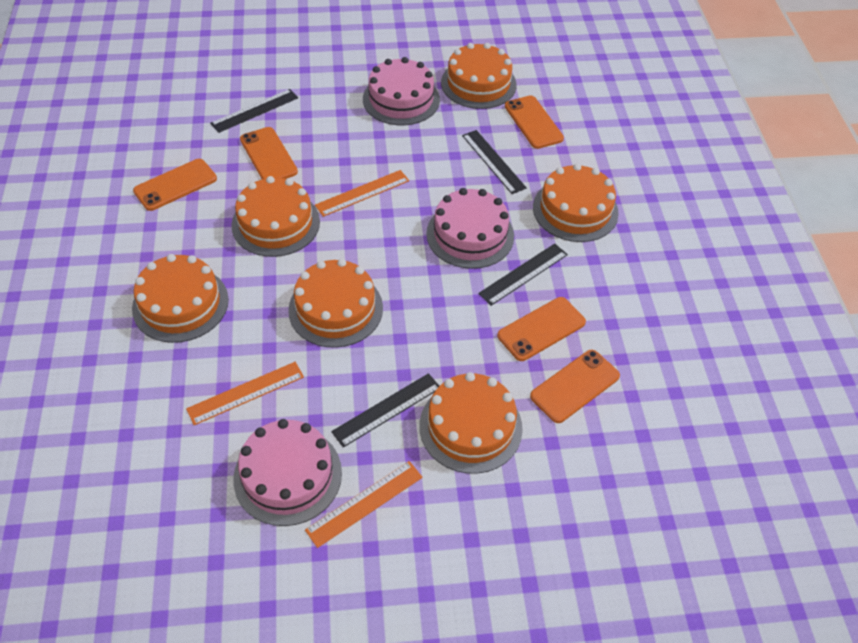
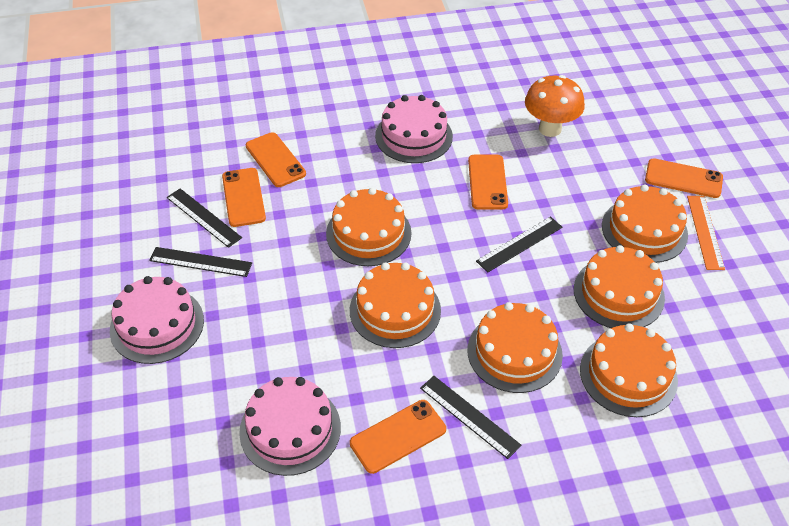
orange mushroom: none = 0 -> [525,75,585,137] = 1
orange ruler: [186,362,304,425] [305,461,423,548] [315,170,409,217] = 3 -> [687,196,725,270] = 1

